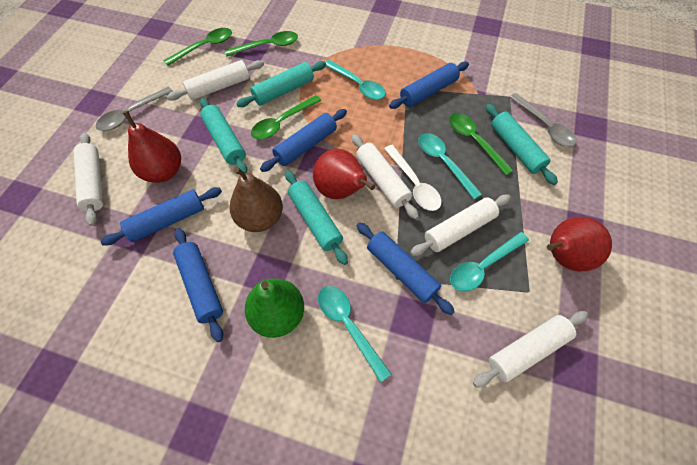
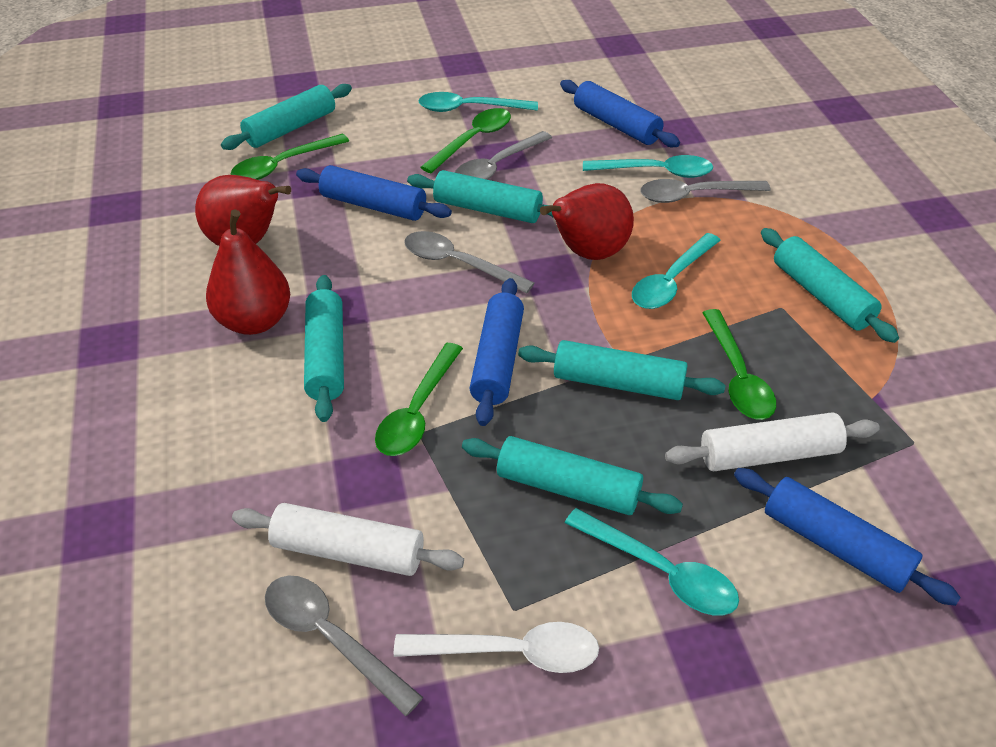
blue rolling pin: [100,187,222,245] [173,228,223,342] [260,109,347,172] [357,222,455,315] [389,62,469,109] = 5 -> [296,165,452,221] [470,278,524,426] [560,80,680,147] [734,468,961,606] = 4
brown pear: [230,167,283,232] = 1 -> none = 0
green pear: [245,278,304,338] = 1 -> none = 0
grey spoon: [95,87,173,131] [509,93,577,147] = 2 -> [265,576,423,716] [404,231,535,293] [455,131,552,180] [640,179,770,203] = 4
turquoise rolling pin: [200,98,247,173] [236,61,326,107] [285,170,348,265] [486,104,558,185] = 4 -> [221,84,352,150] [304,275,344,422] [407,170,554,223] [462,436,683,515] [518,340,726,400] [761,228,899,343] = 6
white rolling pin: [73,133,103,226] [167,60,264,101] [352,134,419,219] [410,195,511,256] [473,311,588,388] = 5 -> [232,503,464,576] [665,412,880,471] = 2

